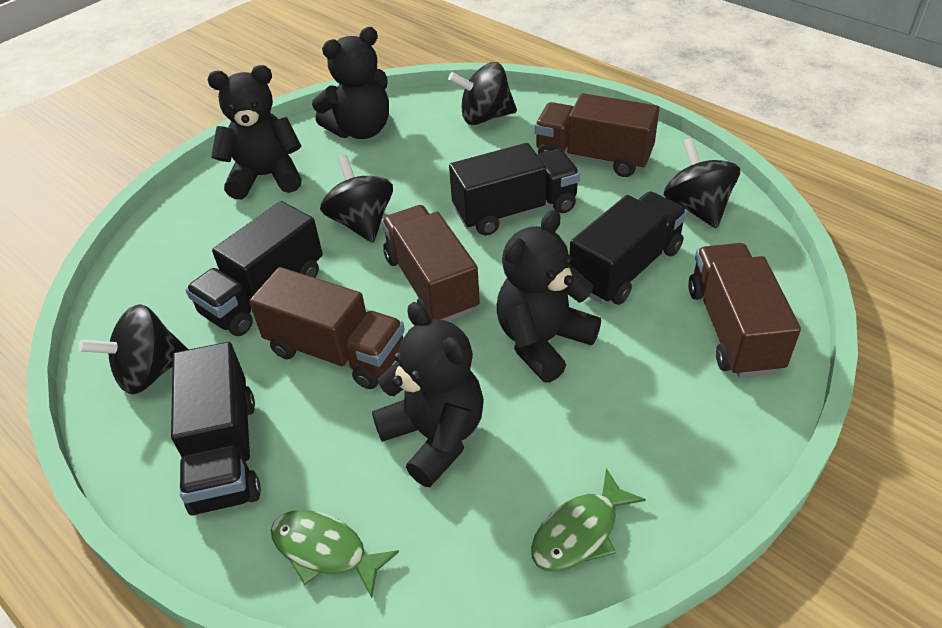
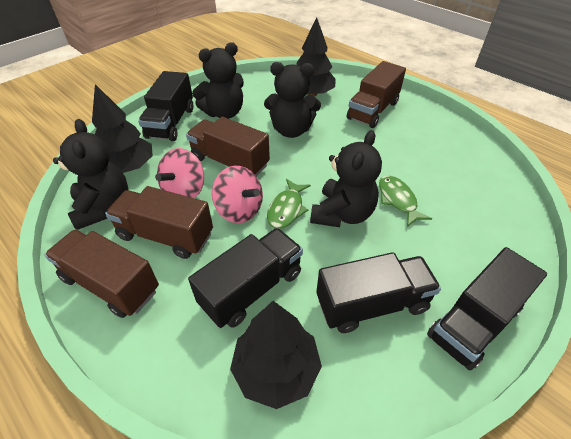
black spinning top: [78,304,189,394] [320,155,393,243] [448,62,517,125] [664,138,740,228] = 4 -> none = 0
black tree: none = 0 -> [92,84,153,173] [230,301,322,409] [296,17,336,97] = 3
pink spinning top: none = 0 -> [155,148,204,198] [212,166,263,223] = 2

